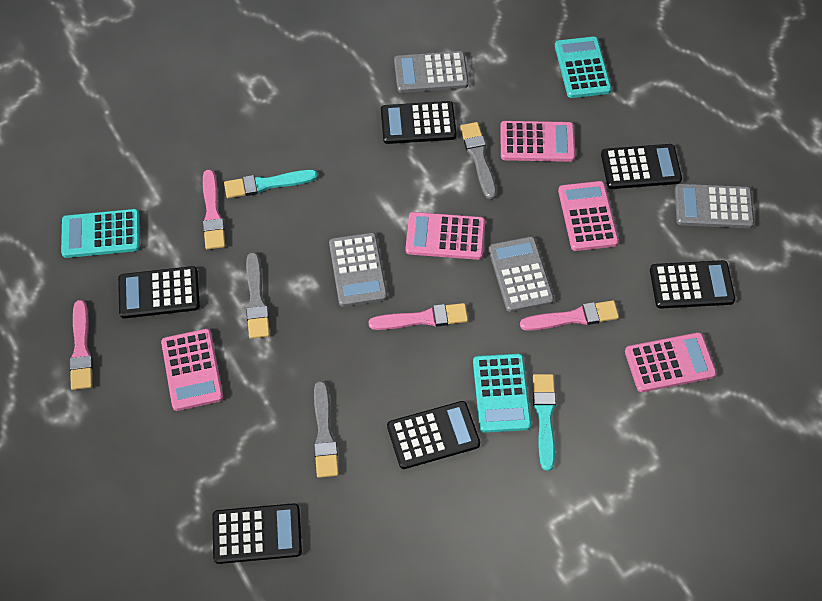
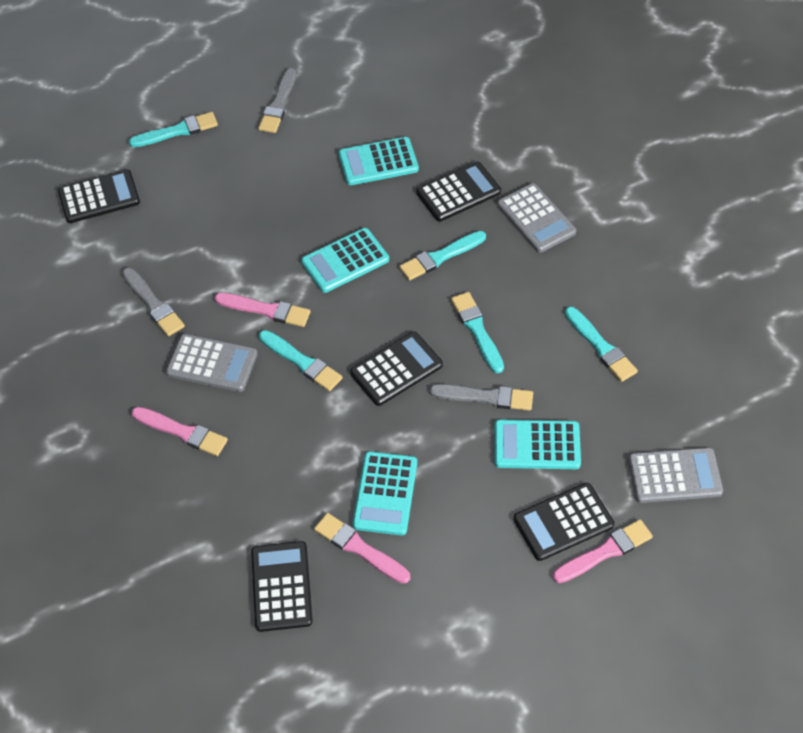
black calculator: [118,266,200,319] [212,503,302,564] [381,101,457,144] [387,401,480,469] [601,144,682,189] [650,260,735,309] = 6 -> [58,169,140,223] [251,541,313,632] [350,331,443,406] [416,162,501,221] [514,483,614,561] = 5
grey calculator: [329,233,387,307] [394,51,469,93] [489,237,554,312] [675,184,754,228] = 4 -> [166,334,258,392] [497,183,576,253] [628,447,723,503] = 3
pink calculator: [161,329,223,411] [406,212,485,260] [500,121,575,162] [558,181,619,251] [625,332,716,392] = 5 -> none = 0
turquoise brush: [224,170,318,198] [533,374,556,471] = 2 -> [129,112,218,147] [259,330,343,391] [399,231,486,280] [451,292,504,373] [565,307,638,382] = 5
turquoise calculator: [61,209,140,258] [473,354,531,433] [555,36,611,98] = 3 -> [301,228,389,293] [339,137,419,185] [353,451,417,536] [494,419,581,469] = 4

